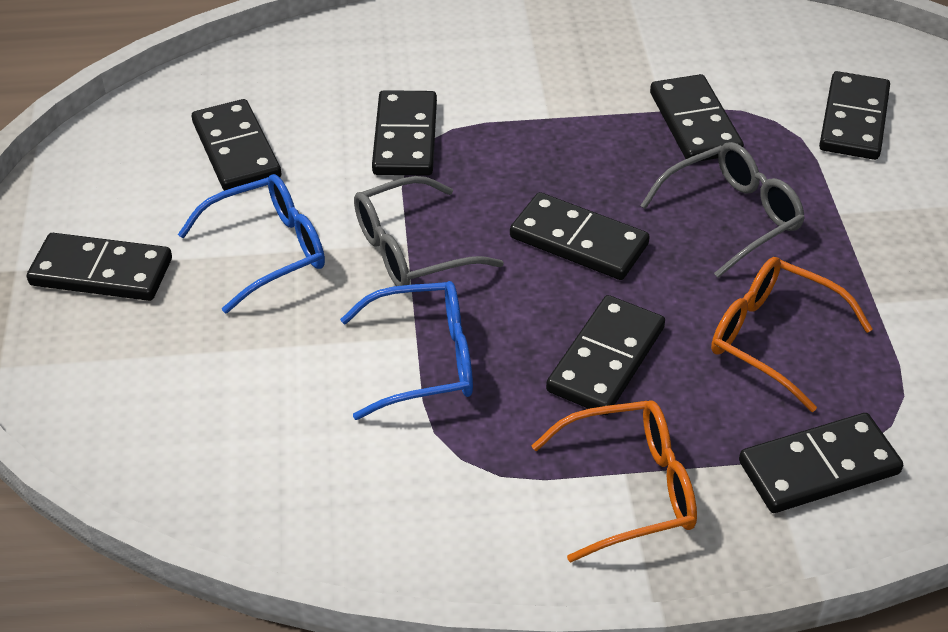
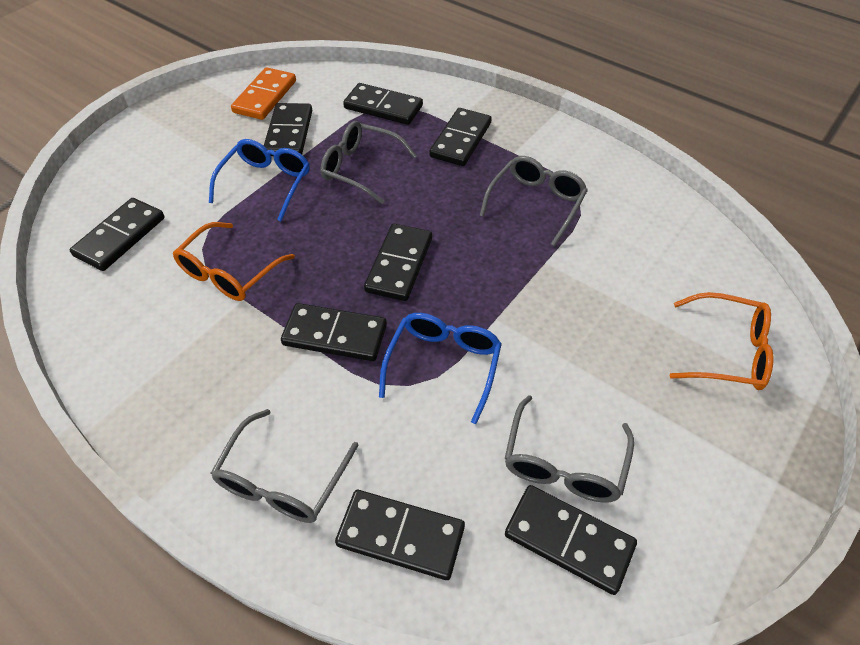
grey glasses: [354,176,504,286] [640,142,805,278] = 2 -> [211,409,358,523] [320,121,417,204] [480,156,588,246] [505,395,634,503] = 4
orange domino: none = 0 -> [231,67,296,120] = 1

